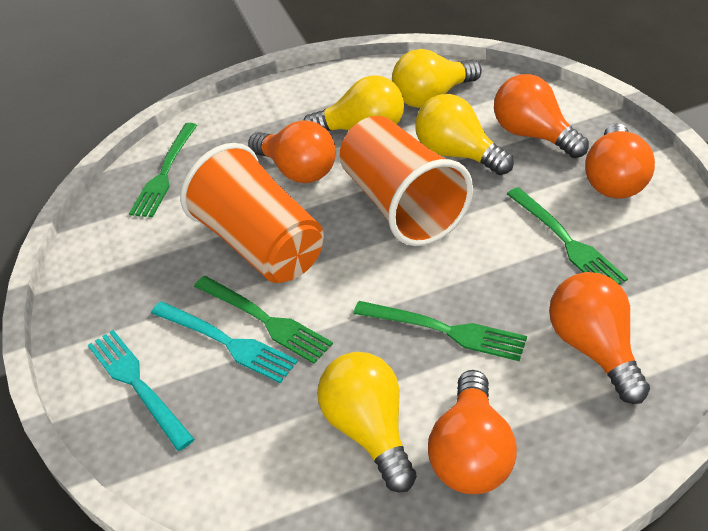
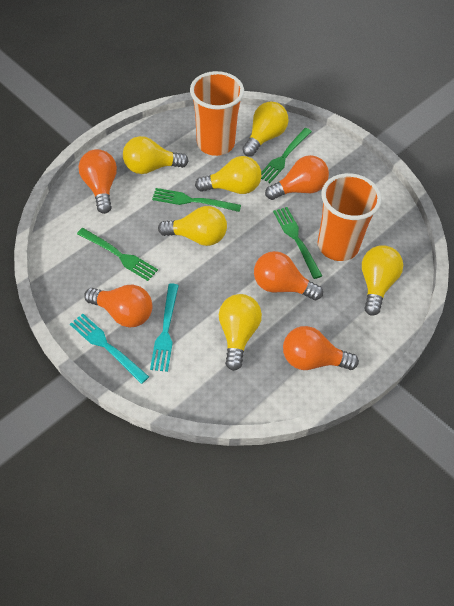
yellow light bulb: [304,75,404,131] [317,352,417,492] [392,49,482,108] [415,94,514,175] = 4 -> [123,136,189,174] [158,206,227,246] [195,156,261,194] [219,294,262,371] [242,102,289,157] [362,245,403,316] = 6

